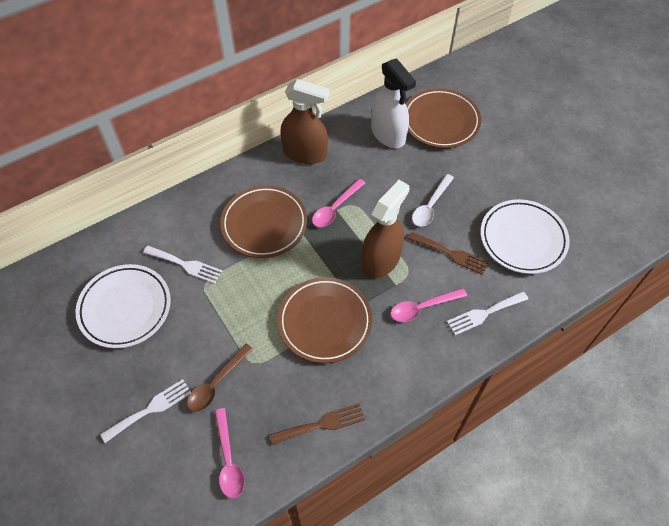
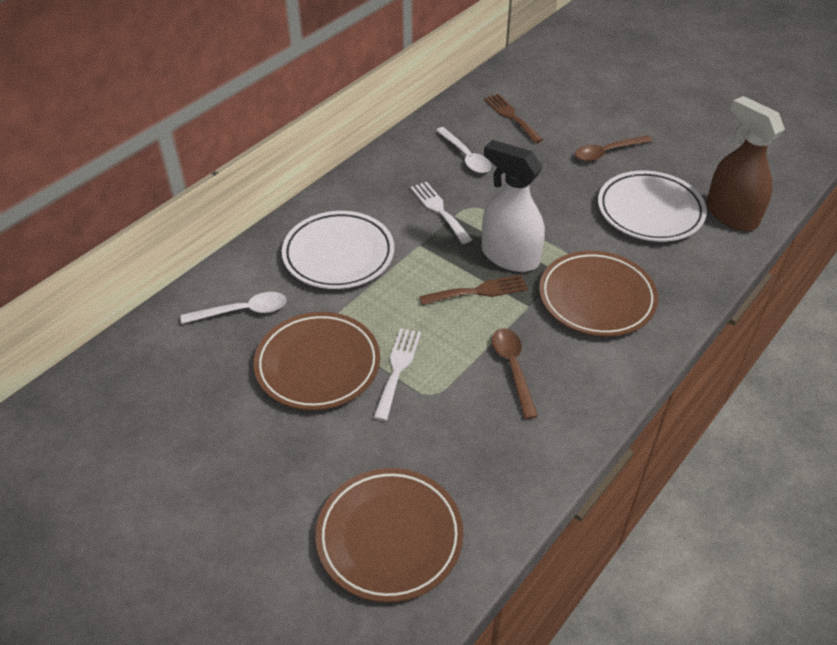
brown spoon: [187,343,253,412] = 1 -> [492,328,538,419] [575,135,653,161] = 2
brown spray bottle: [280,79,330,164] [362,180,410,279] = 2 -> [707,96,785,231] = 1
pink spoon: [215,408,245,498] [312,178,365,227] [391,288,467,322] = 3 -> none = 0
white fork: [100,379,191,443] [143,246,222,284] [447,291,528,335] = 3 -> [373,328,421,421] [410,182,472,244] = 2
white spoon: [412,174,454,227] = 1 -> [181,292,286,324] [436,127,491,173] = 2

